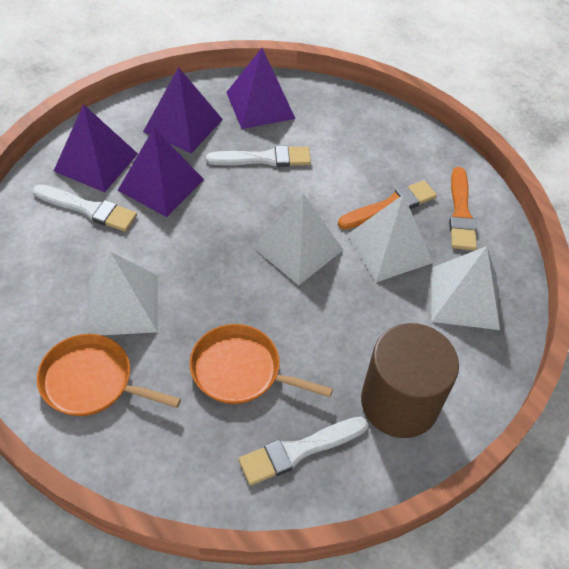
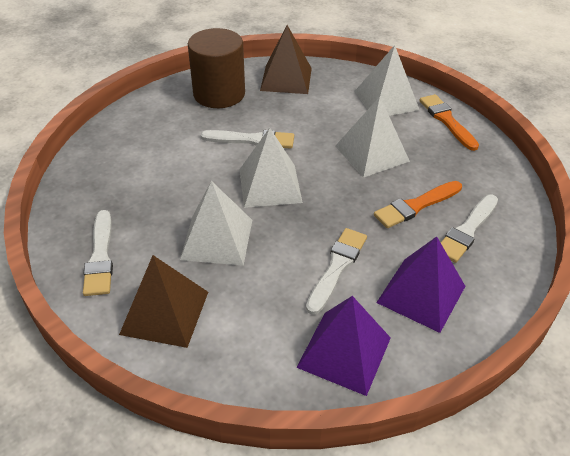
brown pyramid: none = 0 -> [119,255,208,348] [260,25,312,94] = 2
orange pan: [37,334,181,416] [190,324,333,404] = 2 -> none = 0
purple pyramid: [54,104,138,192] [118,128,204,217] [143,67,223,154] [226,48,296,129] = 4 -> [296,296,391,396] [376,236,465,333] = 2
white brush: [33,184,137,232] [206,145,311,167] [239,417,368,486] = 3 -> [83,210,113,296] [200,130,294,149] [306,228,367,315] [441,194,498,263] = 4

